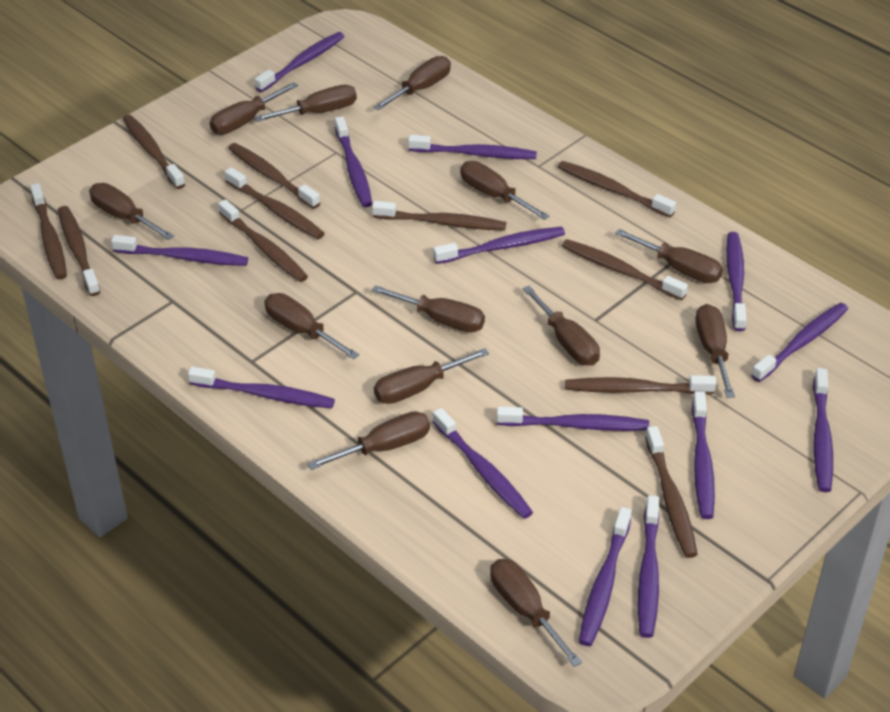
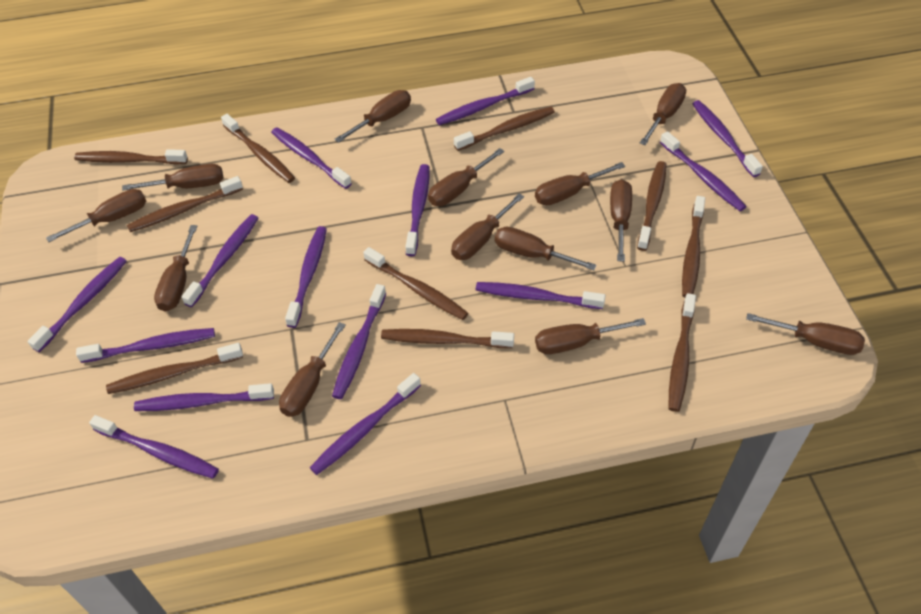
brown toothbrush: [30,183,67,279] [58,206,100,296] [123,115,185,189] [218,199,308,282] [225,167,325,239] [228,143,320,209] [372,201,506,231] [558,161,676,217] [562,239,688,300] [565,375,716,394] [645,426,698,558] = 11 -> [74,149,188,165] [106,343,243,394] [127,176,243,232] [221,114,295,183] [363,247,468,320] [381,329,514,348] [454,106,555,151] [637,161,667,251] [668,293,696,412] [682,196,705,297] = 10

